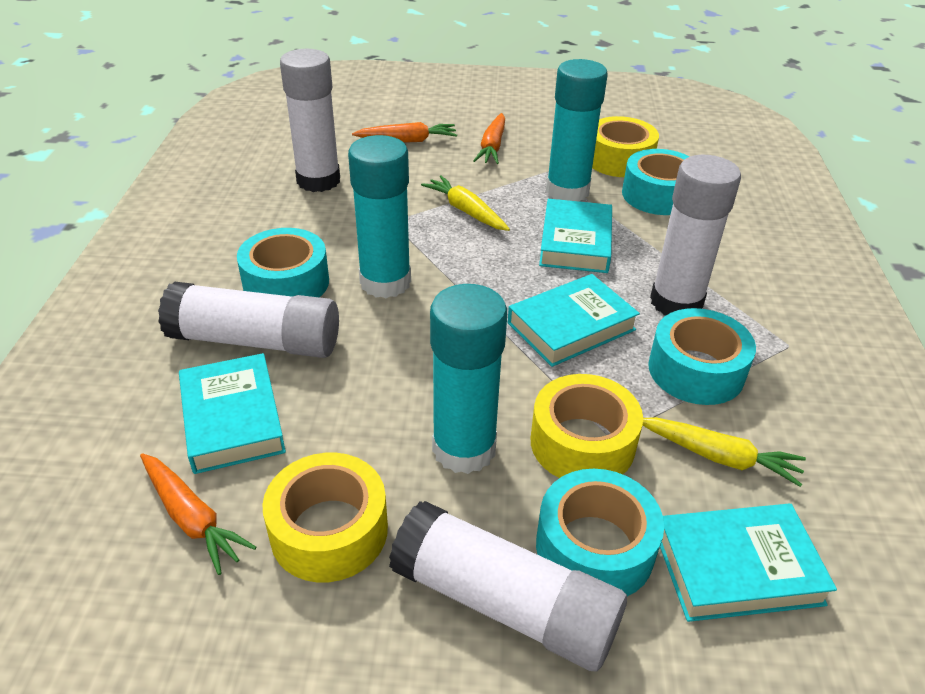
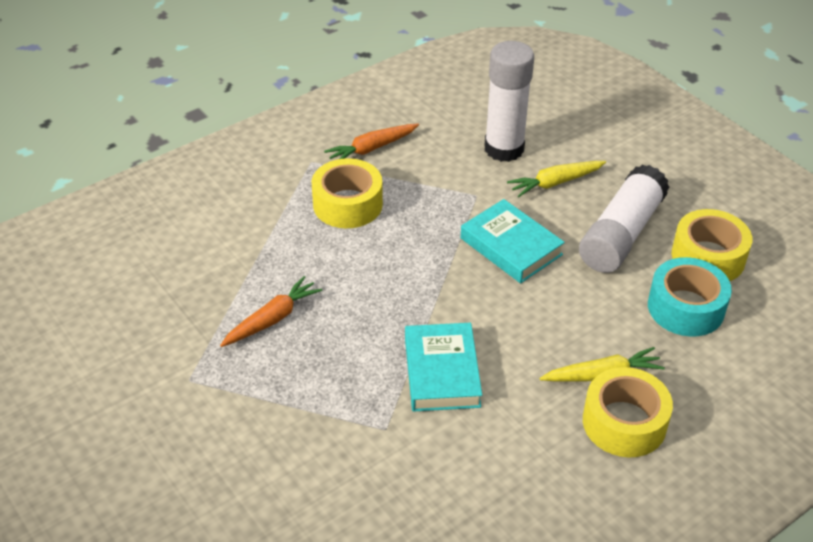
orange carrot: [140,453,256,575] [352,122,457,143] [473,113,505,164] = 3 -> [220,276,322,347] [324,123,419,159] = 2
turquoise book: [179,353,286,474] [508,274,640,367] [539,199,612,273] [660,504,837,622] = 4 -> [405,323,482,412] [461,199,565,283] = 2
turquoise glue stick: [348,135,411,298] [430,284,507,474] [546,59,608,201] = 3 -> none = 0
turquoise tape: [237,228,329,298] [536,469,664,596] [622,149,690,215] [648,308,756,405] = 4 -> [648,257,732,337] = 1
white glue stick: [158,281,339,358] [280,49,340,192] [389,501,627,672] [650,155,741,315] = 4 -> [484,41,534,162] [579,165,669,273] = 2

